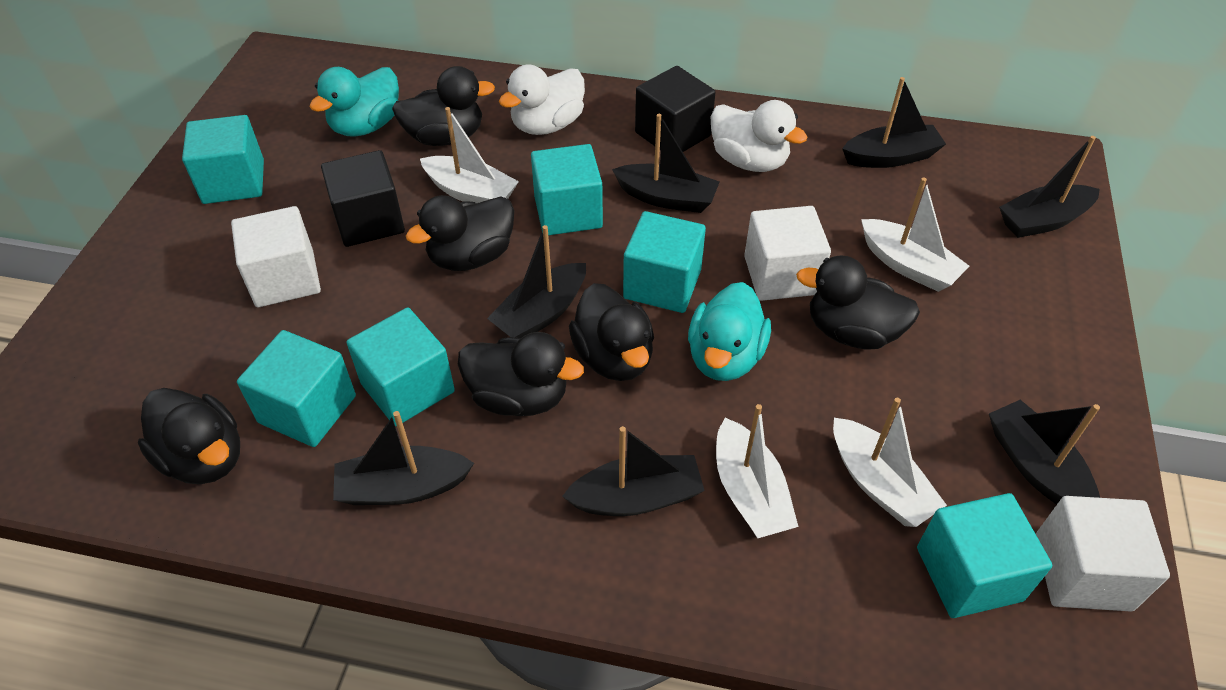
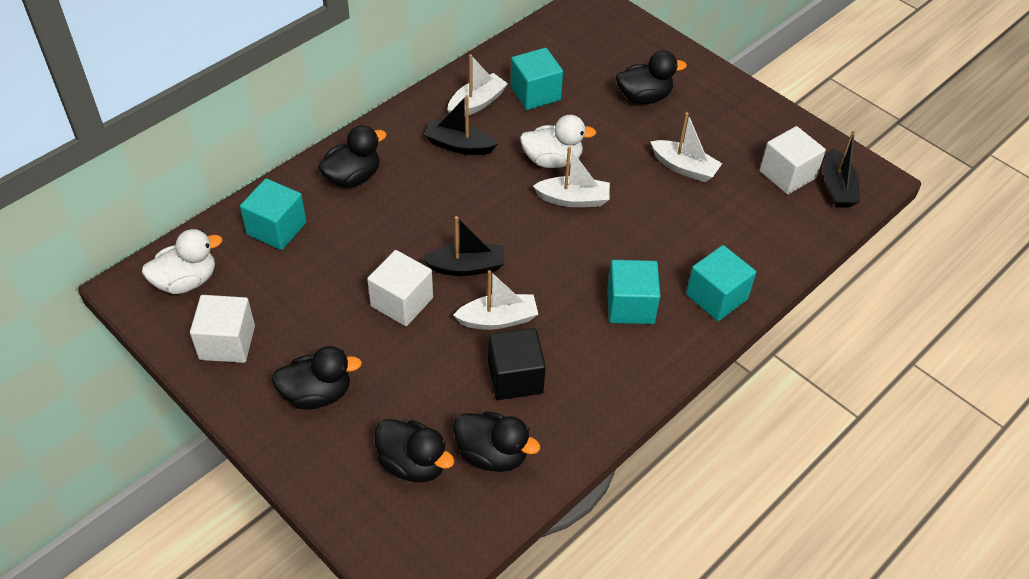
black boat: [333,411,474,505] [487,225,586,338] [562,426,705,516] [612,114,719,213] [842,77,946,168] [989,400,1100,505] [999,136,1100,238] = 7 -> [422,216,504,276] [424,95,497,155] [823,130,860,208] = 3
black cube: [321,150,405,247] [635,66,716,152] = 2 -> [488,328,546,400] = 1
black duck: [138,388,240,484] [392,66,495,146] [406,195,514,271] [458,332,584,416] [569,283,654,381] [796,255,920,350] = 6 -> [271,346,362,410] [318,125,387,188] [374,419,455,482] [453,411,540,472] [616,50,687,104] = 5
turquoise cube: [182,115,264,204] [237,330,356,447] [347,308,455,426] [531,144,603,235] [623,211,706,313] [917,493,1052,618] = 6 -> [240,178,306,250] [510,48,563,110] [607,260,660,324] [686,245,756,321] = 4
turquoise duck: [309,67,399,137] [688,282,771,381] = 2 -> none = 0

